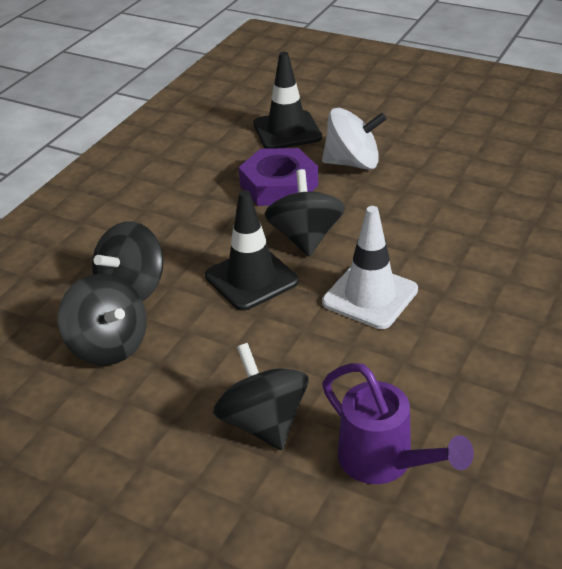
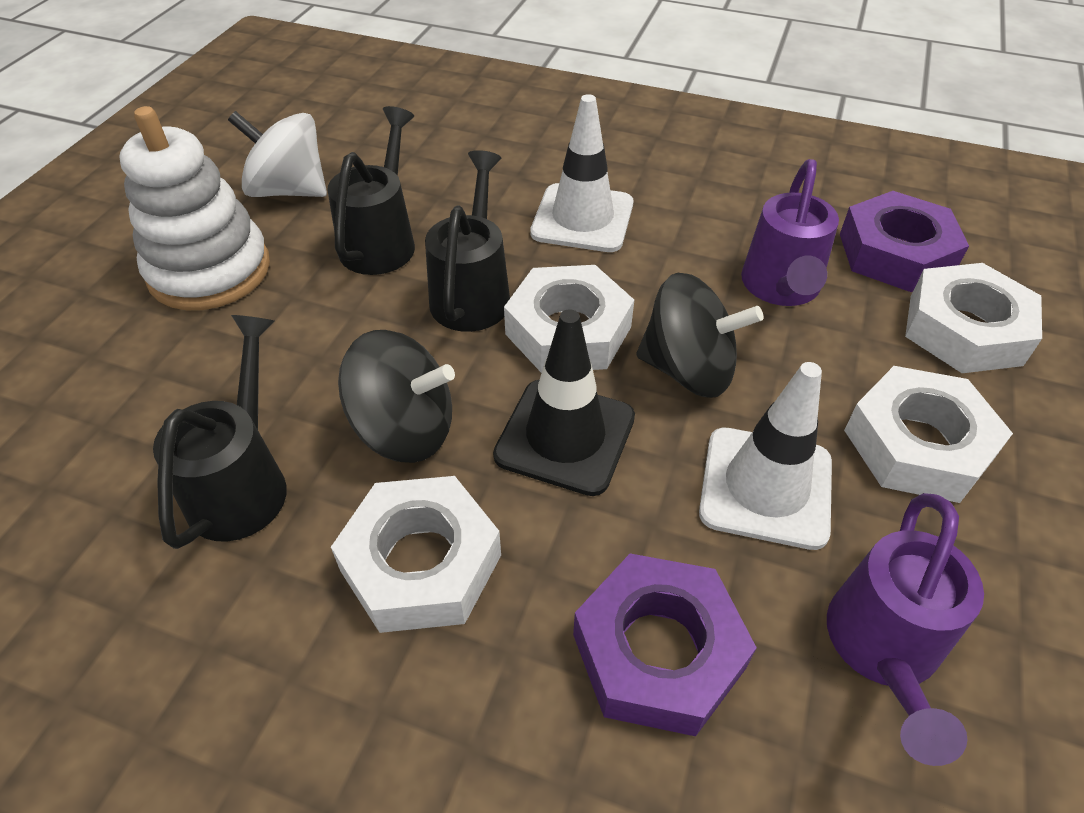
black spinning top: [58,274,147,366] [92,221,163,301] [213,343,309,450] [264,169,345,256] = 4 -> [338,330,455,463] [637,273,763,398] = 2
black traffic cone: [205,190,299,311] [253,52,322,149] = 2 -> [493,309,635,496] = 1
black watering can: none = 0 -> [153,315,287,549] [327,106,415,275] [425,150,510,332] = 3
purple nut: [239,148,318,206] = 1 -> [573,554,757,736] [840,191,969,292] = 2
purple watering can: [322,363,474,484] = 1 -> [741,159,839,306] [827,493,984,766] = 2
white nut: none = 0 -> [331,476,501,633] [504,265,634,373] [844,366,1013,503] [905,263,1042,373] = 4
white stacking toy: none = 0 -> [119,106,270,310] = 1
white traffic cone: [322,206,418,329] = 1 -> [530,94,633,252] [699,362,832,550] = 2

